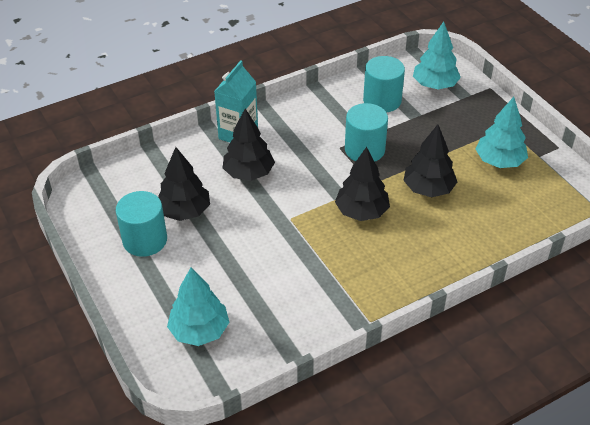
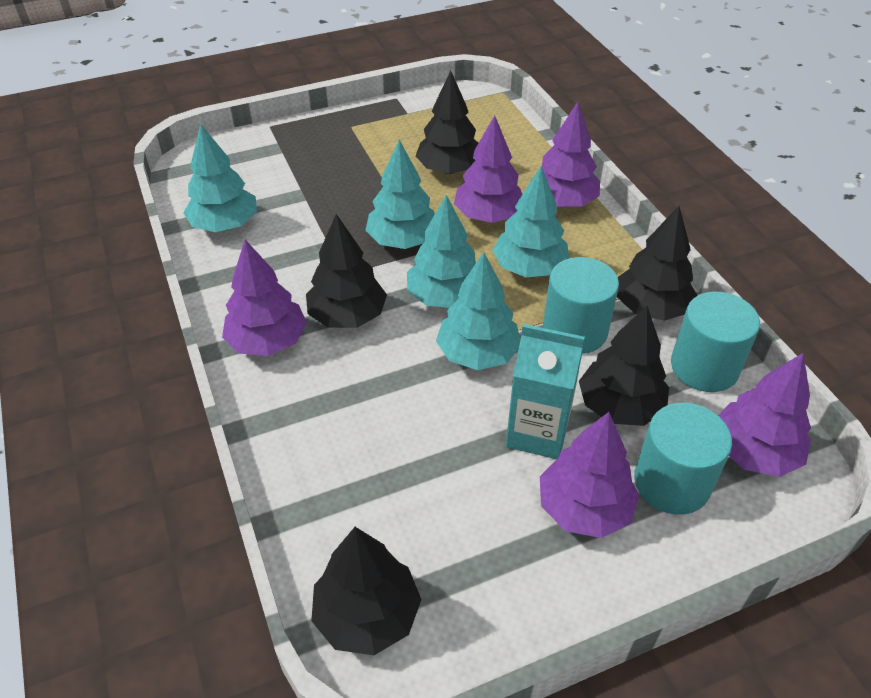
black tree: [158,147,210,221] [223,109,275,181] [335,147,390,221] [403,124,457,197] = 4 -> [306,214,387,328] [311,527,422,655] [416,71,478,174] [579,306,669,426] [617,206,698,321] = 5
purple tree: none = 0 -> [222,240,307,356] [454,116,522,223] [530,102,600,207] [540,412,639,538] [718,353,811,477] = 5
turquoise tree: [167,268,229,346] [413,22,461,89] [475,97,528,168] = 3 -> [183,124,257,232] [365,140,435,249] [407,195,476,308] [436,252,520,370] [492,167,569,277] = 5

